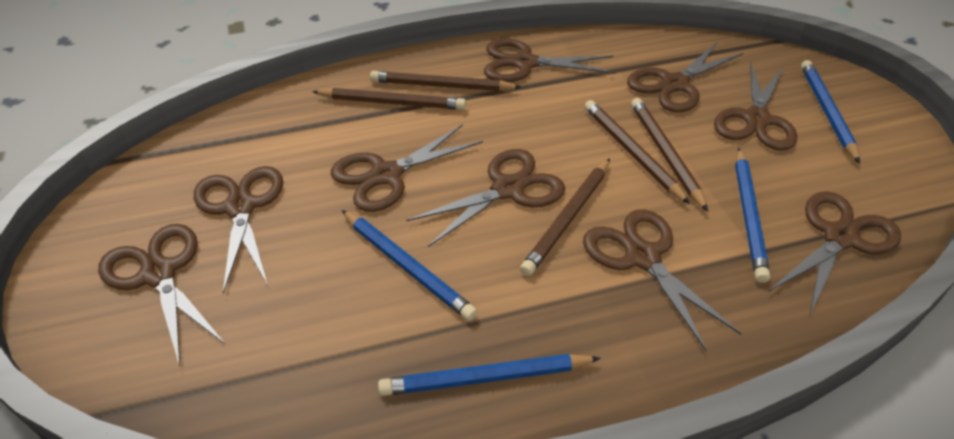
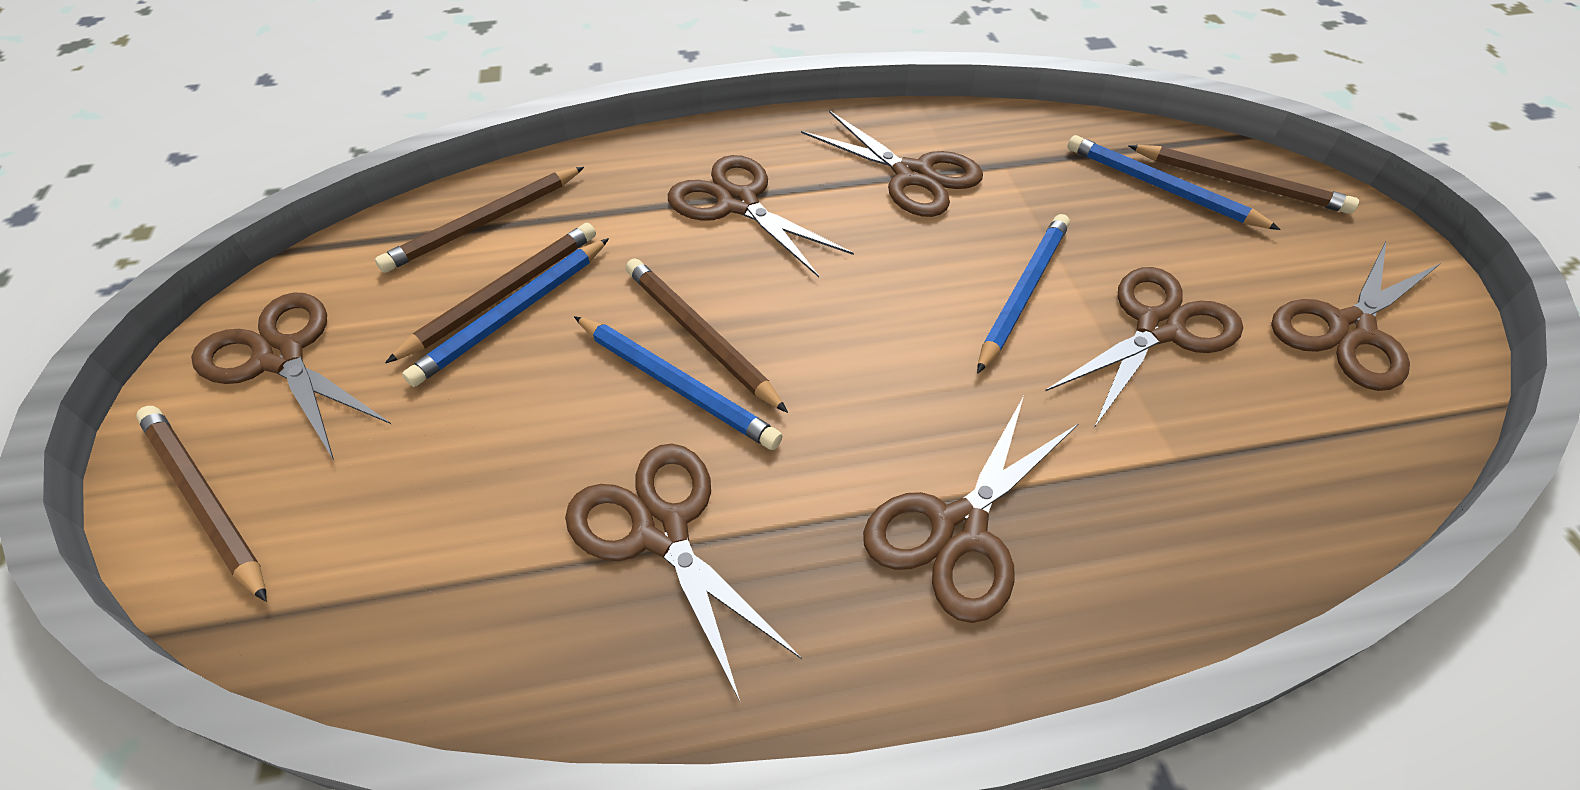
brown scissors: [98,224,226,366] [194,166,283,294] [331,124,483,212] [406,149,565,247] [484,38,616,82] [583,209,742,352] [627,42,743,112] [714,62,797,151] [769,191,901,315] = 9 -> [191,293,391,460] [565,444,802,703] [668,155,854,277] [801,110,983,217] [863,396,1078,623] [1045,267,1243,428] [1271,242,1441,391] = 7

